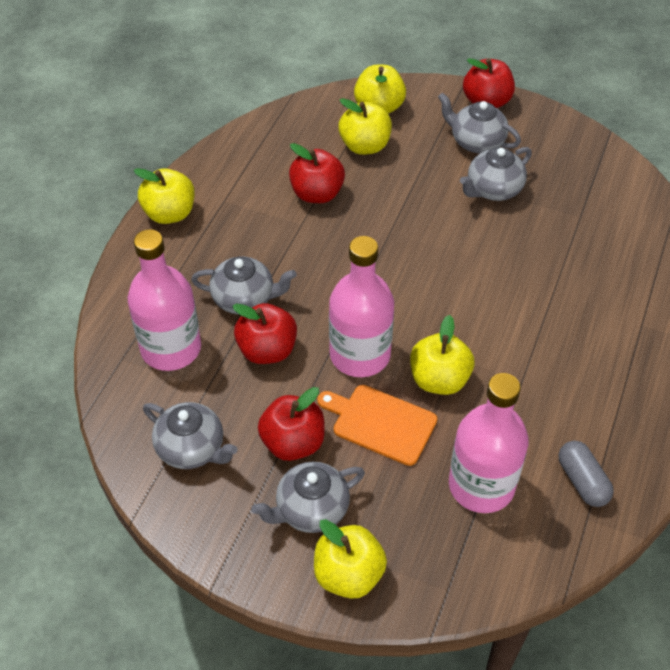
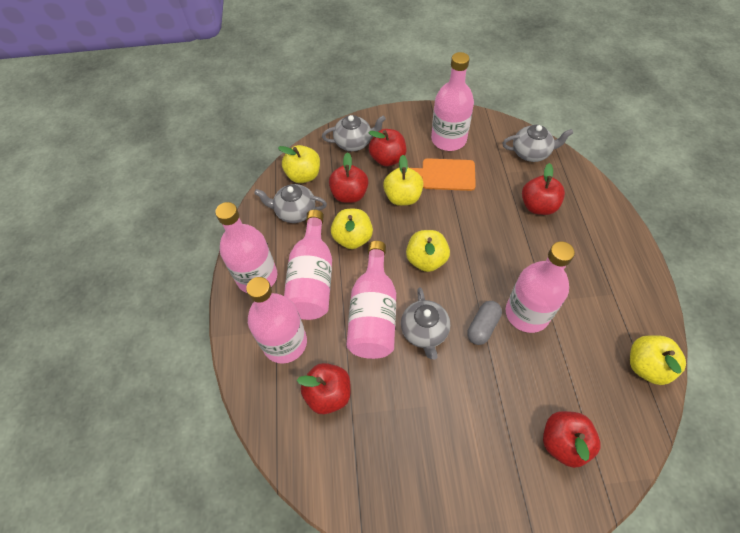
grey teapot: [143,402,237,469] [191,257,297,314] [251,462,365,533] [438,92,521,153] [460,147,532,201] = 5 -> [254,184,327,223] [322,115,386,151] [401,287,450,360] [502,125,573,162] = 4
pink bottle: [128,229,201,371] [329,236,394,377] [449,373,529,513] = 3 -> [215,202,277,293] [246,277,307,364] [284,210,332,320] [346,241,396,359] [431,52,474,151] [505,241,575,333] = 6
red apple: [232,303,297,364] [258,387,325,461] [289,143,345,203] [463,58,515,108] = 4 -> [297,363,351,414] [329,152,369,203] [368,129,406,166] [522,163,565,215] [543,411,600,468] = 5

